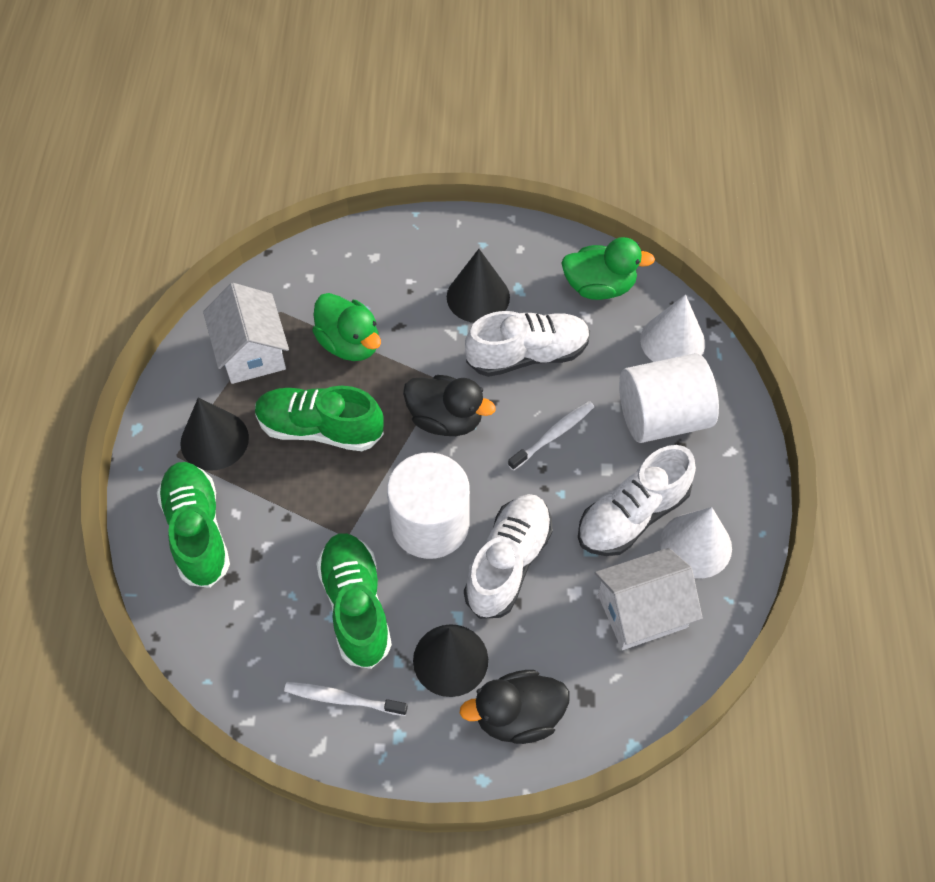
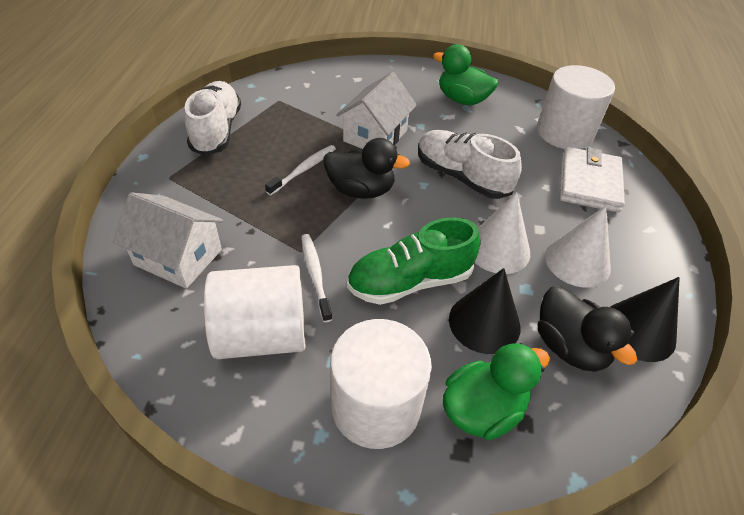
black cone: [180,397,249,471] [413,624,488,697] [447,249,510,323] = 3 -> [449,268,521,354] [611,277,680,362] = 2
green shoe: [157,462,230,588] [255,386,384,451] [316,533,392,669] = 3 -> [347,218,480,305] = 1
white cylinder: [387,452,470,559] [619,353,719,443] = 2 -> [204,265,305,359] [330,319,432,449] [537,65,615,149] = 3
white shoe: [464,494,553,619] [465,311,590,377] [578,445,696,556] = 3 -> [184,81,241,156] [418,130,522,199] = 2
white wallet: none = 0 -> [560,147,625,213] = 1

